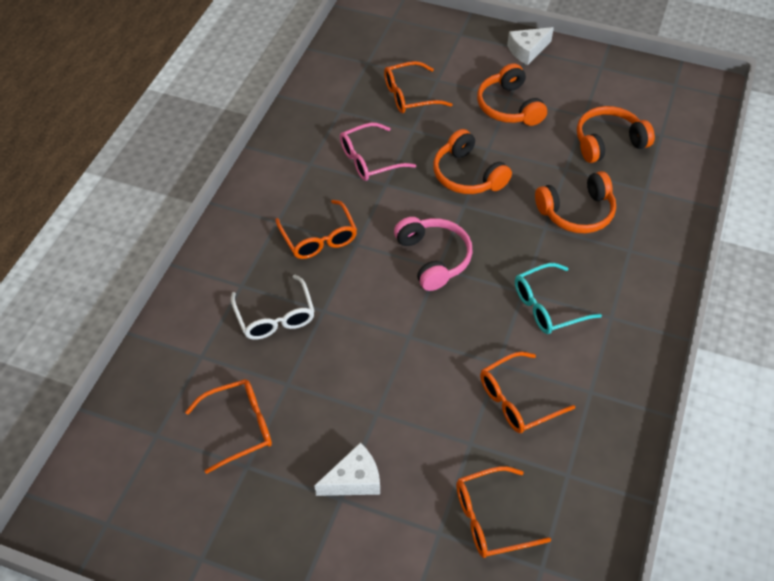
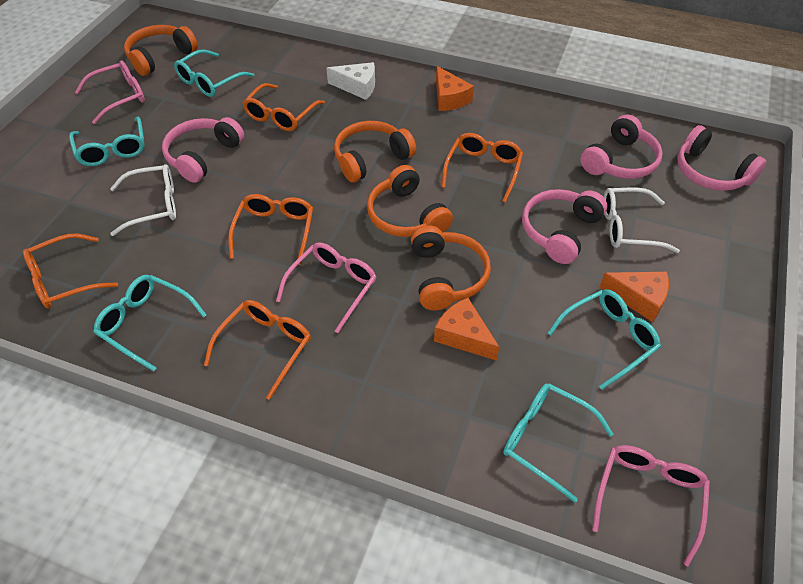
orange cheese: none = 0 -> [434,298,499,361] [436,66,474,111] [599,272,669,322] = 3
pink glasses: [340,122,416,181] = 1 -> [75,60,145,124] [276,242,376,333] [592,445,710,566] = 3
pink headphones: [394,217,473,291] = 1 -> [162,117,244,183] [522,189,607,264] [580,115,663,179] [677,125,766,191] = 4
turquoise glasses: [515,263,602,334] = 1 -> [69,116,145,166] [93,275,207,371] [174,49,254,97] [503,384,614,503] [548,289,661,390] = 5
white cheese: [314,443,380,496] [507,27,554,65] = 2 -> [326,62,375,100] = 1
white glasses: [231,275,315,340] = 1 -> [110,164,176,236] [604,188,680,253] = 2

